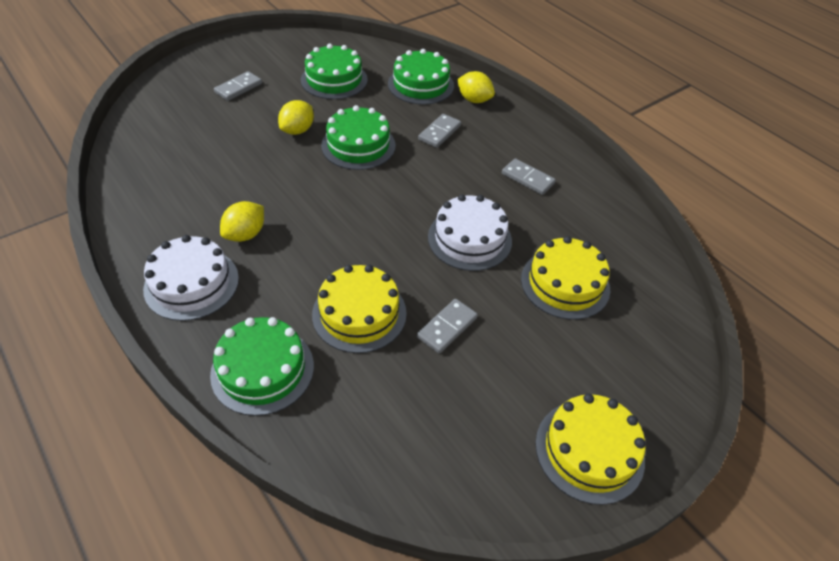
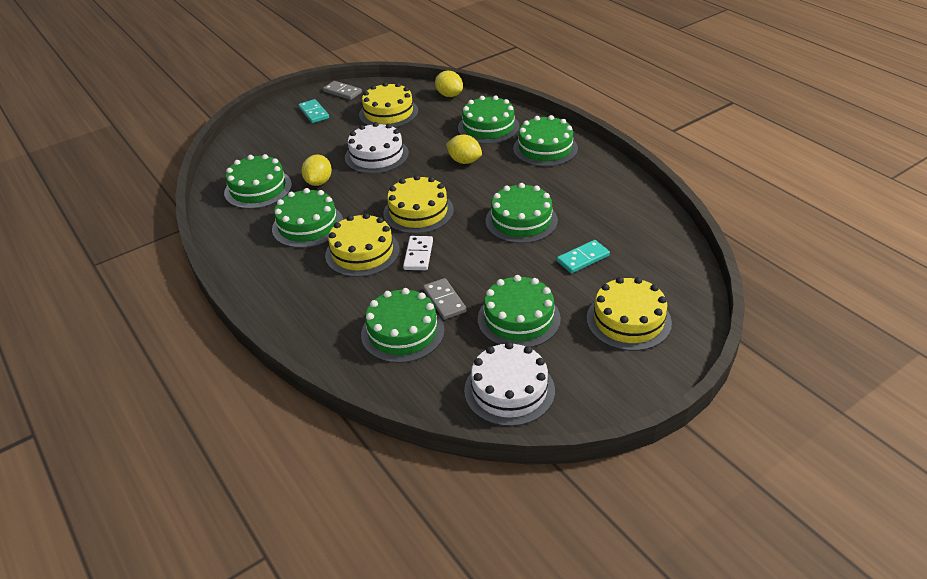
green cake: [210,317,314,416] [301,44,368,99] [321,105,396,170] [388,49,454,105] = 4 -> [224,154,292,209] [272,188,343,248] [361,288,445,363] [458,95,520,144] [478,275,561,347] [486,183,558,243] [513,115,578,167] = 7
grey domino: [214,71,262,101] [417,299,478,354] [418,114,461,148] [502,158,556,195] = 4 -> [323,81,362,100] [423,278,467,320] = 2
turquoise domino: none = 0 -> [299,99,329,123] [557,240,610,274] = 2
white domino: none = 0 -> [403,236,433,270] = 1
yellow cake: [312,265,407,353] [521,236,610,320] [535,393,646,505] = 3 -> [325,213,400,277] [359,82,418,128] [383,175,454,234] [587,277,672,351] = 4

